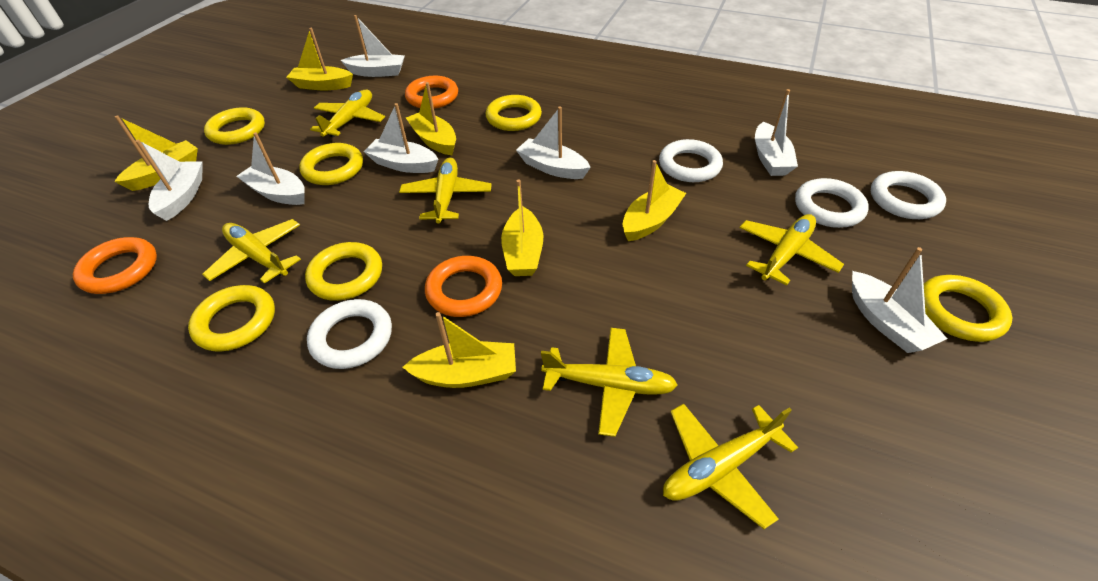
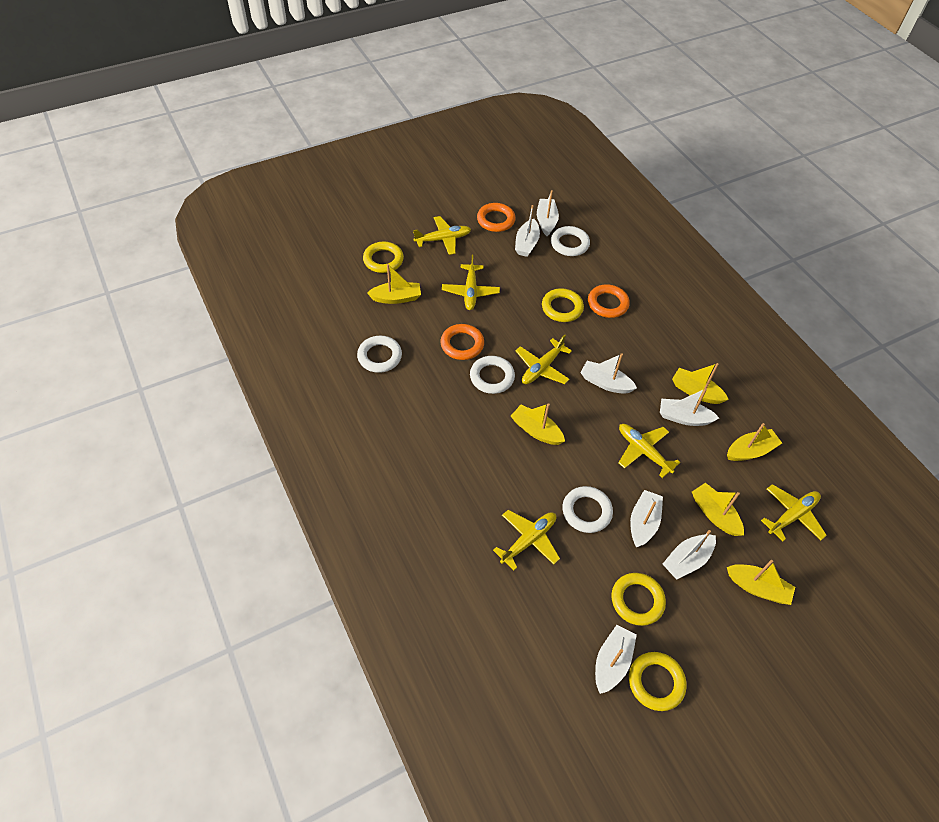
yellow ring: [188,285,275,352] [204,107,265,145] [299,143,363,185] [305,242,382,301] [486,95,542,131] [924,275,1012,342] = 6 -> [363,242,404,273] [542,288,584,322] [612,573,666,626] [629,652,687,711] = 4

